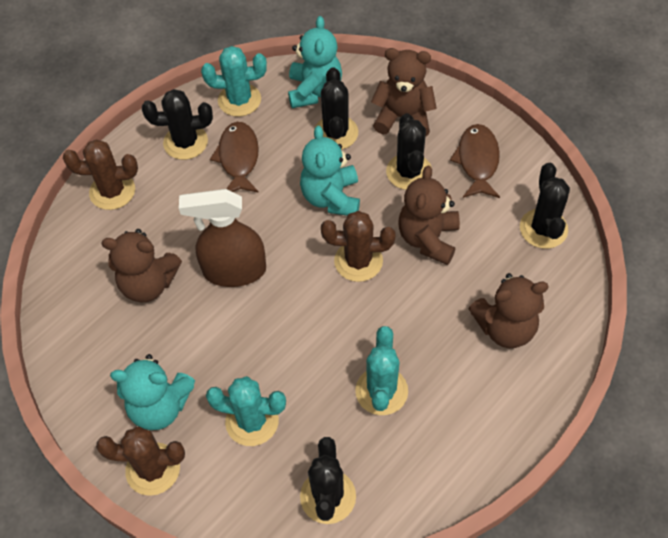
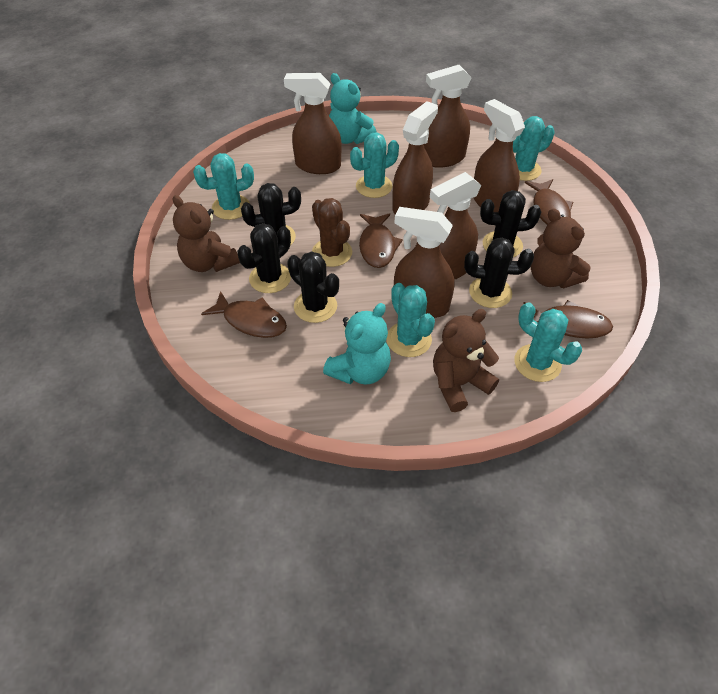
brown cactus: [63,139,138,210] [96,426,185,496] [321,211,395,282] = 3 -> [312,198,352,267] = 1
brown fish: [210,122,259,193] [450,124,500,198] = 2 -> [201,291,287,338] [359,213,403,268] [523,300,613,339] [525,179,573,225] = 4
brown spray bottle: [179,189,266,287] = 1 -> [284,73,342,174] [392,101,438,214] [394,207,454,318] [424,65,471,168] [430,172,481,280] [473,99,525,212] = 6
brown teddy bear: [101,229,182,302] [371,48,437,136] [398,166,460,265] [468,273,549,348] = 4 -> [173,195,240,272] [433,309,499,412] [531,208,591,288] = 3
turquoise cactus: [201,46,267,117] [206,376,286,446] [355,326,408,415] = 3 -> [193,153,254,220] [350,132,399,198] [387,283,435,357] [513,116,555,181] [514,303,582,382] = 5
turquoise teddy bear: [110,354,195,430] [288,16,342,108] [300,125,360,216] = 3 -> [323,303,391,385] [329,73,376,144] = 2

